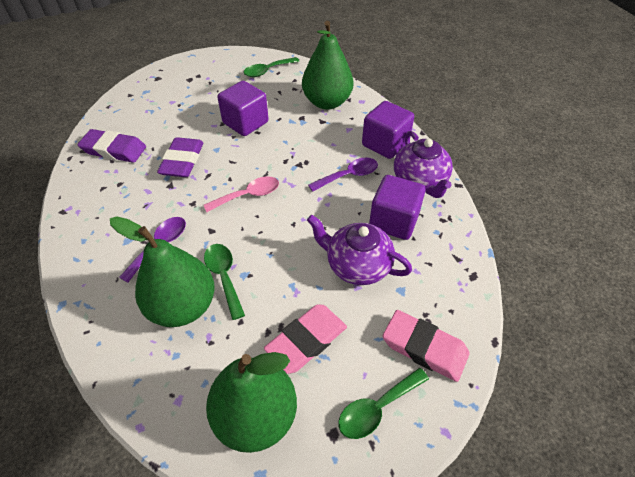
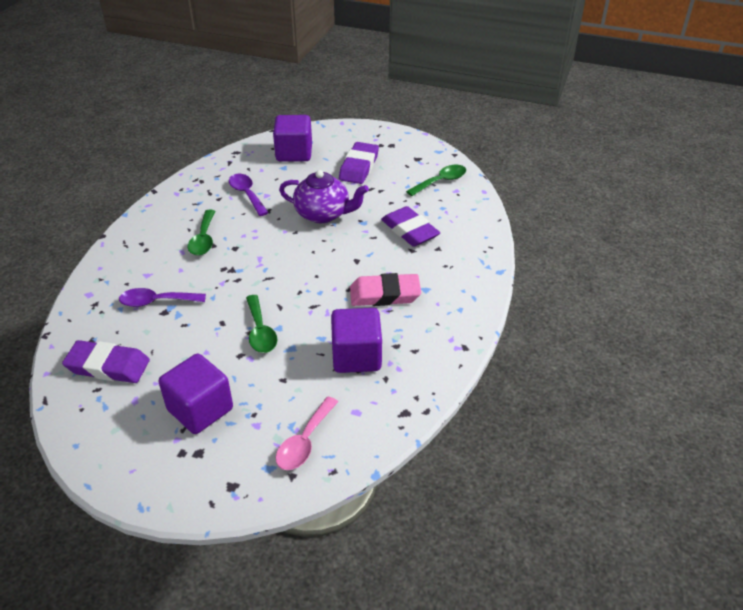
green pear: [110,216,215,327] [206,352,297,453] [302,21,354,110] = 3 -> none = 0
pink eraser: [264,305,347,374] [382,310,470,382] = 2 -> [350,273,421,306] = 1
purple eraser: [78,129,146,163] [157,137,204,177] = 2 -> [62,340,150,383] [339,142,379,184] [381,206,440,247] = 3
purple teapot: [307,215,412,285] [394,131,453,198] = 2 -> [279,170,369,223] = 1

